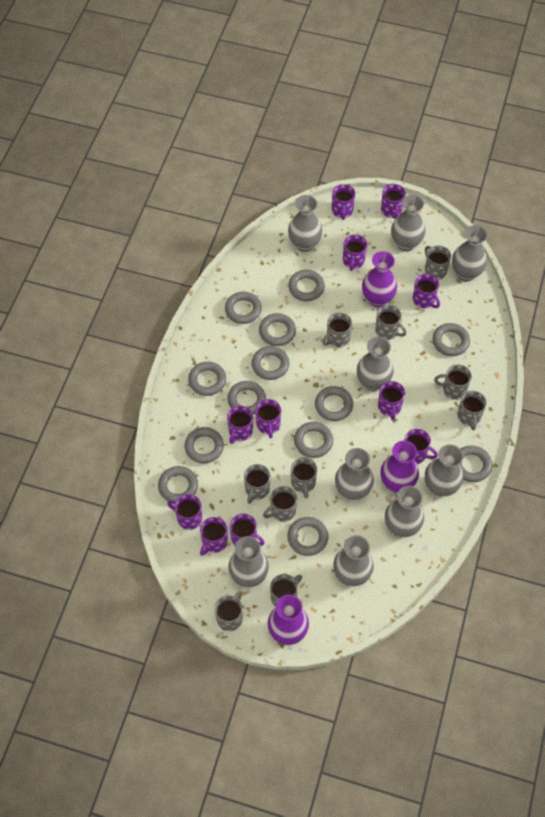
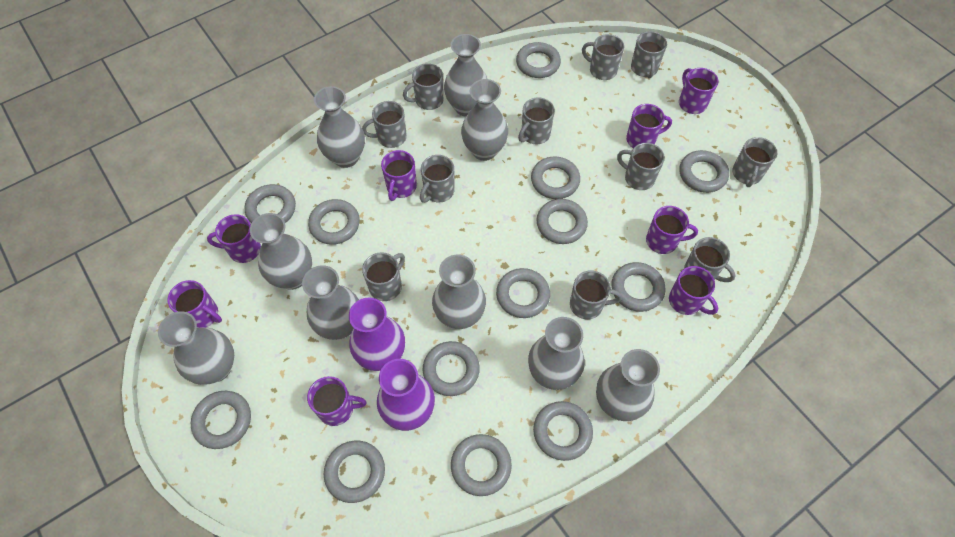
grey mug: [214,591,243,631] [244,464,270,504] [263,486,297,522] [270,574,302,607] [291,458,317,498] [322,313,352,347] [375,305,407,340] [425,246,451,280] [434,365,472,400] [457,391,487,430] = 10 -> [362,101,407,148] [362,252,405,301] [403,64,444,110] [420,155,455,203] [518,97,555,144] [570,270,622,319] [582,34,624,80] [617,143,665,190] [631,31,667,79] [684,237,736,282] [732,137,777,187] = 11
purple mug: [167,494,202,530] [200,517,228,556] [227,406,253,444] [230,514,265,546] [256,399,281,439] [332,184,355,220] [343,235,367,271] [378,381,405,420] [381,184,406,219] [404,429,438,464] [413,274,440,308] = 11 -> [167,280,222,328] [207,214,261,263] [307,376,367,426] [381,150,417,201] [626,104,672,148] [646,206,698,254] [669,266,718,315] [679,68,718,114] = 8
purple vase: [268,594,309,645] [362,251,397,307] [381,441,419,493] = 3 -> [349,297,405,371] [377,359,435,431] = 2

